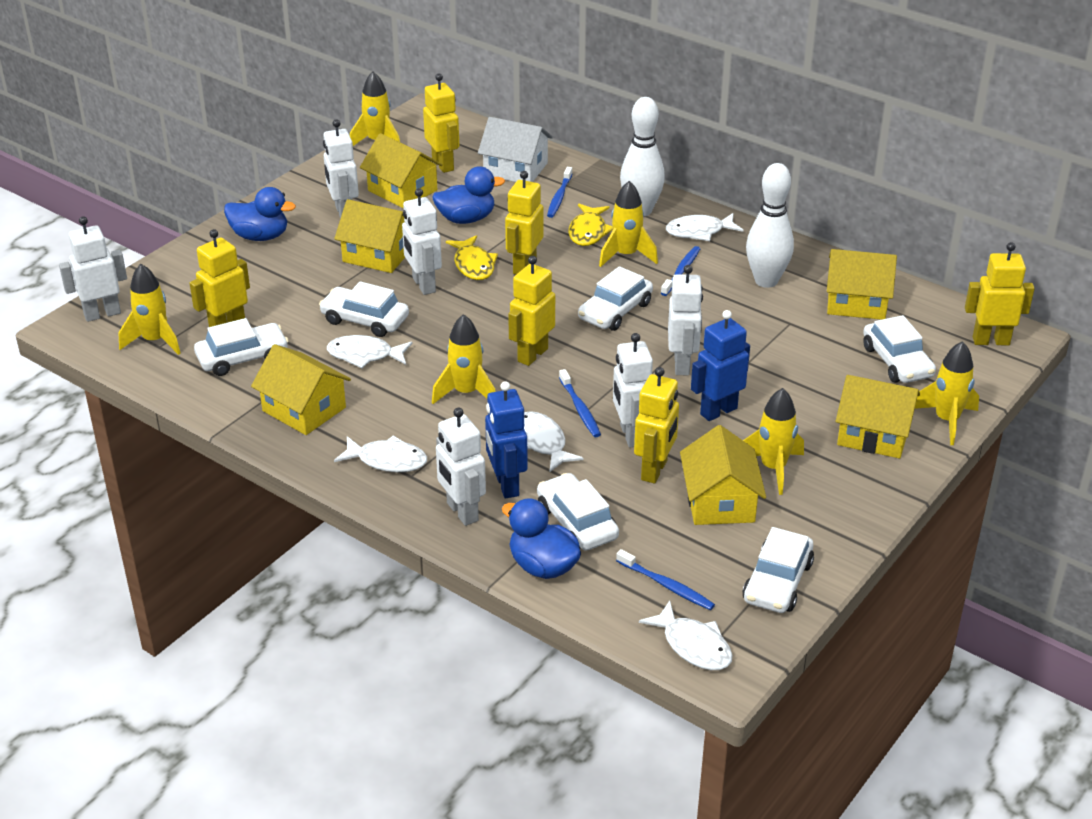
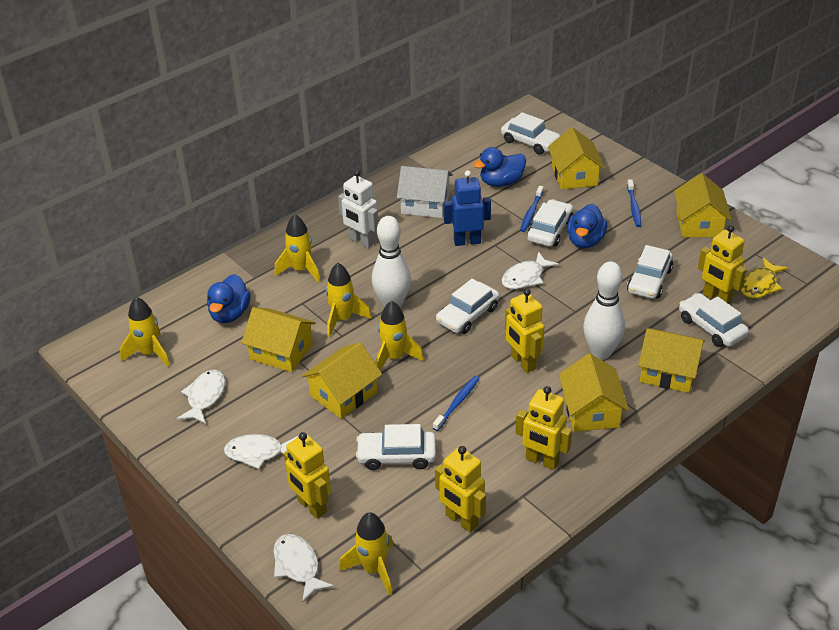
blue robot: [485,381,528,499] [691,310,750,421] = 2 -> [443,170,491,246] = 1
blue toothbrush: [547,167,572,218] [559,369,601,437] [616,549,715,610] [661,246,700,296] = 4 -> [433,376,480,431] [520,186,544,232] [627,179,641,227] = 3
white fish: [327,335,413,368] [334,436,427,472] [524,411,584,472] [639,601,732,670] [666,213,743,241] = 5 -> [177,370,225,424] [224,434,299,469] [273,534,334,602] [502,252,558,289] = 4
white robot: [59,216,127,322] [323,119,359,219] [402,188,442,295] [436,408,486,526] [613,333,653,447] [668,265,703,375] = 6 -> [338,170,378,248] = 1
yellow fish: [446,235,498,280] [568,204,613,246] = 2 -> [741,257,788,298] = 1
yellow robot: [189,229,250,327] [423,74,459,173] [505,171,543,275] [508,256,555,366] [634,367,679,483] [965,242,1035,345] = 6 -> [284,432,331,519] [435,446,486,532] [505,289,545,373] [515,386,572,470] [698,225,747,304] = 5
yellow rocket: [119,264,181,355] [350,71,400,146] [432,314,496,404] [599,181,658,267] [743,388,804,495] [915,341,979,445] = 6 -> [120,297,170,367] [274,214,320,283] [326,263,371,337] [339,512,393,596] [375,301,424,370] = 5

